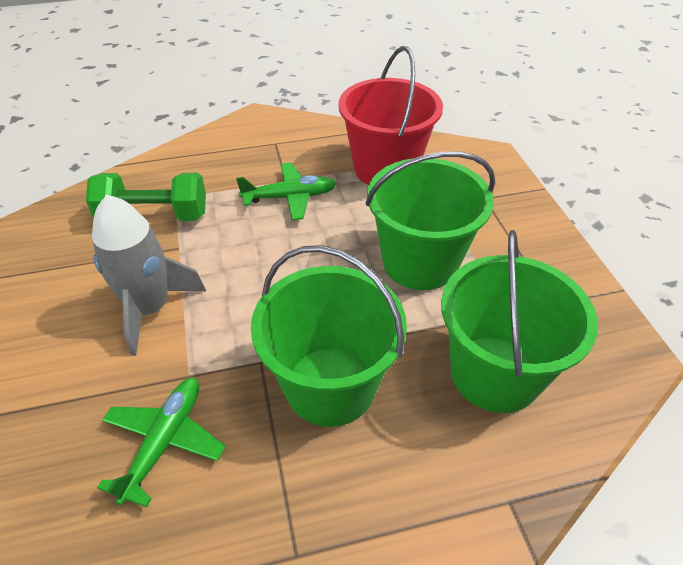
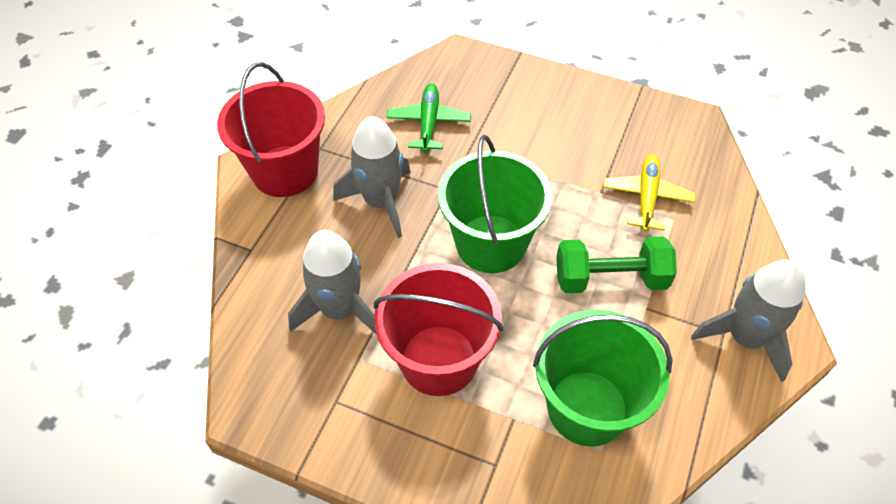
green bucket: [251,245,407,427] [366,151,495,290] [441,230,598,413] = 3 -> [438,135,552,273] [533,309,672,447] = 2
green plane: [97,378,226,507] [236,162,337,220] = 2 -> [386,84,471,153] = 1
grey rocket: [92,195,206,356] = 1 -> [288,230,377,335] [333,116,411,238] [691,259,806,382] = 3
red bucket: [339,46,443,185] = 1 -> [217,62,325,197] [374,263,503,396] = 2
yellow plane: none = 0 -> [603,155,695,232] = 1

